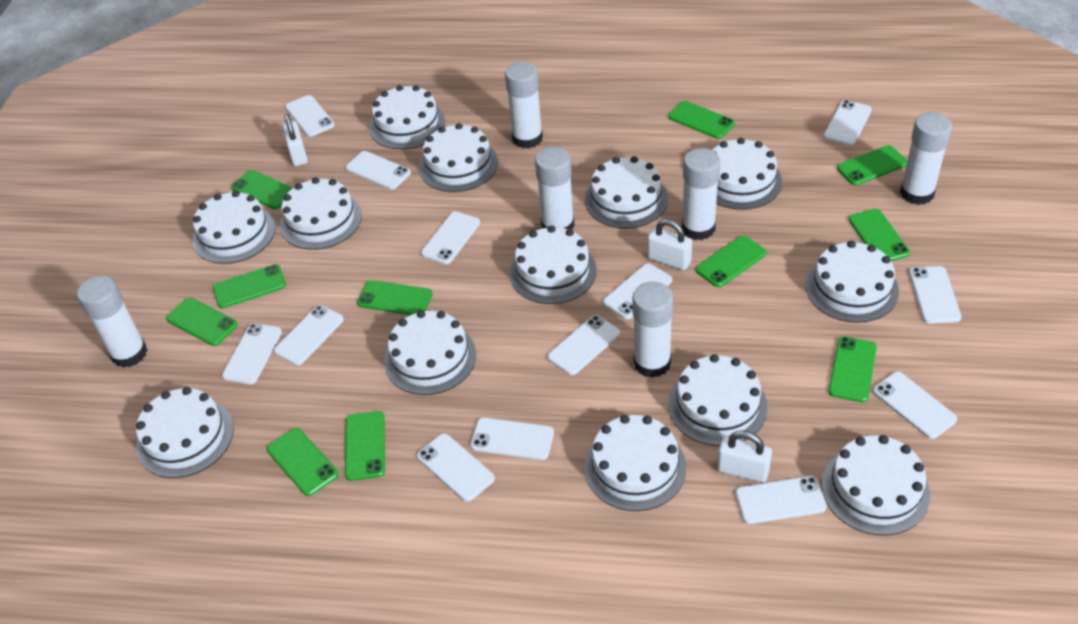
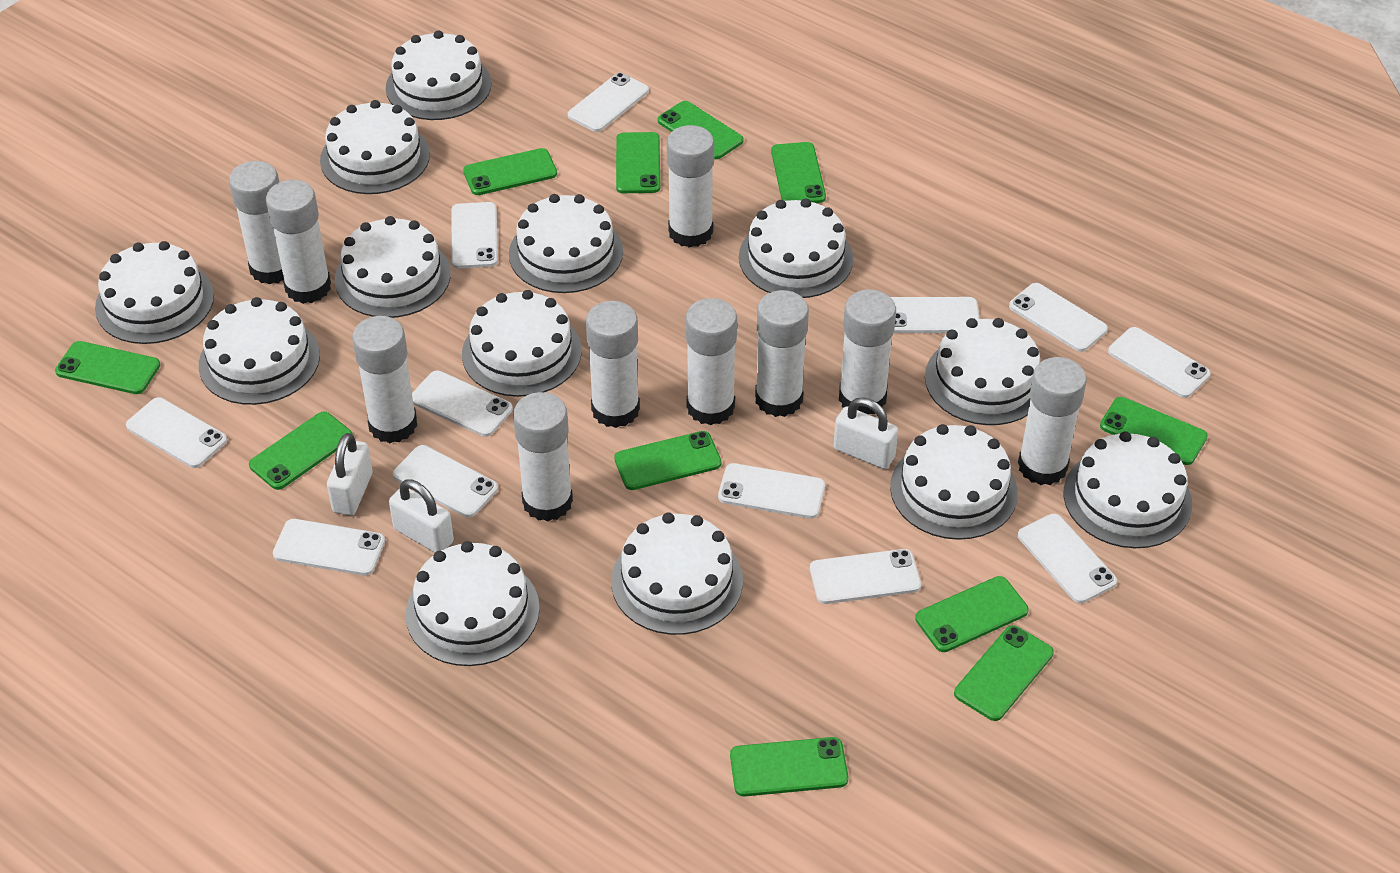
white glue stick: [77,276,147,368] [505,61,543,149] [535,147,574,230] [632,282,673,378] [682,148,720,240] [900,112,952,205] = 6 -> [229,161,284,284] [266,180,331,304] [352,316,417,443] [513,392,573,522] [586,301,640,428] [667,125,714,248] [686,298,737,425] [755,290,809,417] [839,289,896,415] [1018,357,1087,485] = 10
white phone: [222,323,282,384] [274,305,344,365] [285,95,335,137] [346,151,411,190] [417,433,495,502] [421,211,480,264] [471,417,554,460] [548,315,620,375] [603,263,672,319] [735,476,827,524] [824,100,872,146] [873,372,957,439] [909,266,961,324] = 13 -> [126,397,227,468] [273,519,385,576] [393,445,498,518] [412,370,513,437] [452,202,498,269] [568,73,649,132] [718,463,825,519] [810,549,921,604] [891,297,980,333] [1009,283,1108,352] [1018,514,1117,603] [1108,327,1210,398] = 12

